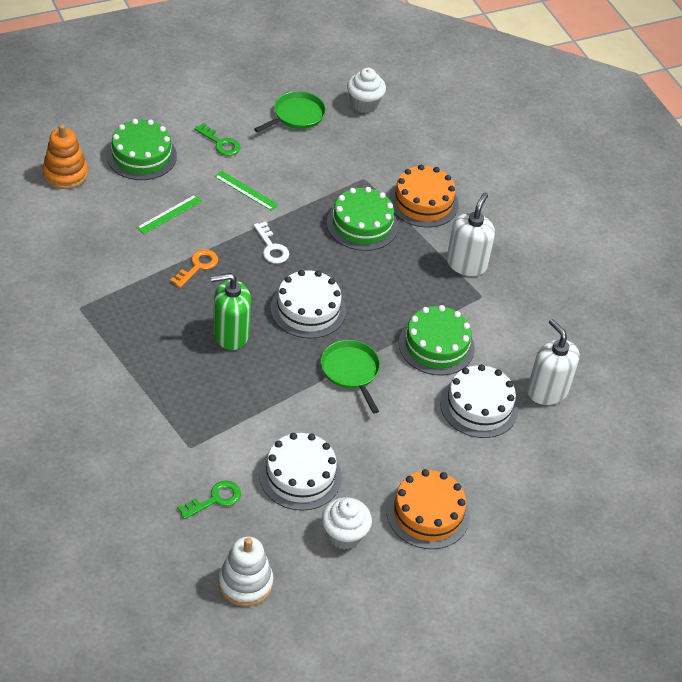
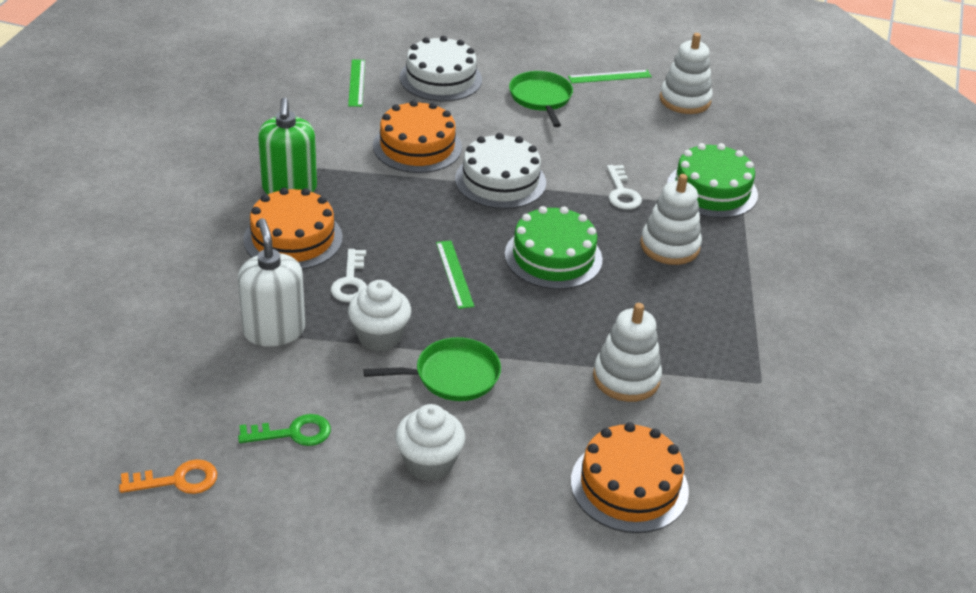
green cake: [106,119,177,180] [327,187,398,251] [399,305,475,375] = 3 -> [505,206,603,289] [667,143,758,218] = 2
green key: [177,481,241,519] [194,123,241,156] = 2 -> [238,414,331,446] = 1
green ruler: [137,195,202,234] [214,171,278,211] = 2 -> [348,59,365,107] [436,241,474,309] [568,70,652,83] = 3
orange cake: [387,469,470,549] [389,165,459,228] = 2 -> [243,187,343,269] [373,100,462,173] [571,422,689,533] = 3
orange stacking toy: [43,124,88,189] = 1 -> none = 0
white cake: [259,433,342,511] [271,270,346,339] [440,364,519,438] = 3 -> [400,36,482,102] [455,133,546,209] = 2
white key: [254,222,289,264] = 1 -> [331,249,367,302] [607,165,642,210] = 2
white soap dispenser: [447,193,495,276] [527,319,580,405] = 2 -> [238,218,305,347] = 1
white stacking toy: [218,536,273,606] = 1 -> [593,303,662,402] [640,174,702,265] [660,33,713,114] = 3

